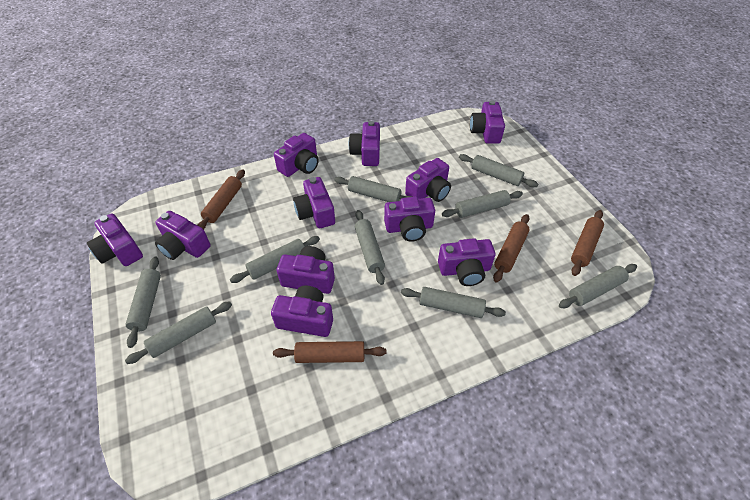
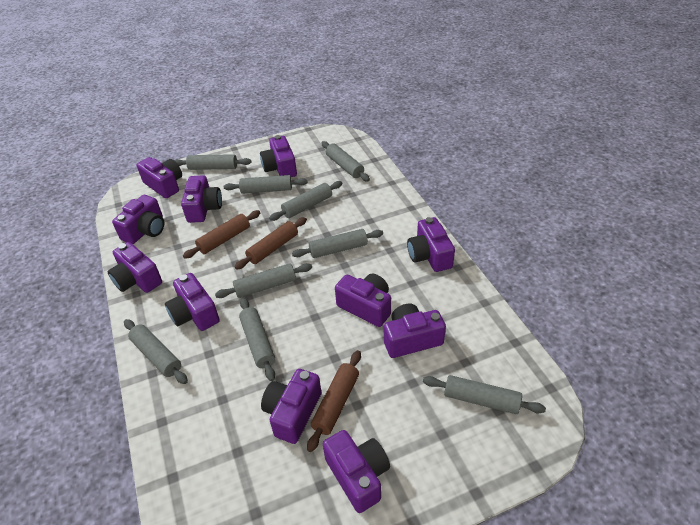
brown rolling pin: [197,169,245,229] [273,341,386,363] [493,214,530,282] [571,210,604,276] = 4 -> [183,210,260,259] [235,217,307,270] [307,350,361,452] = 3

